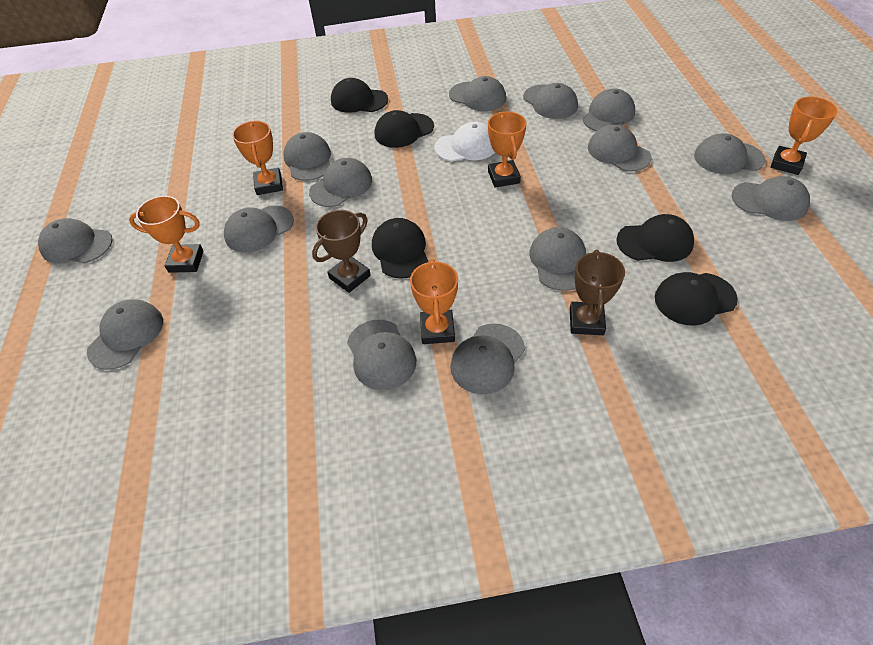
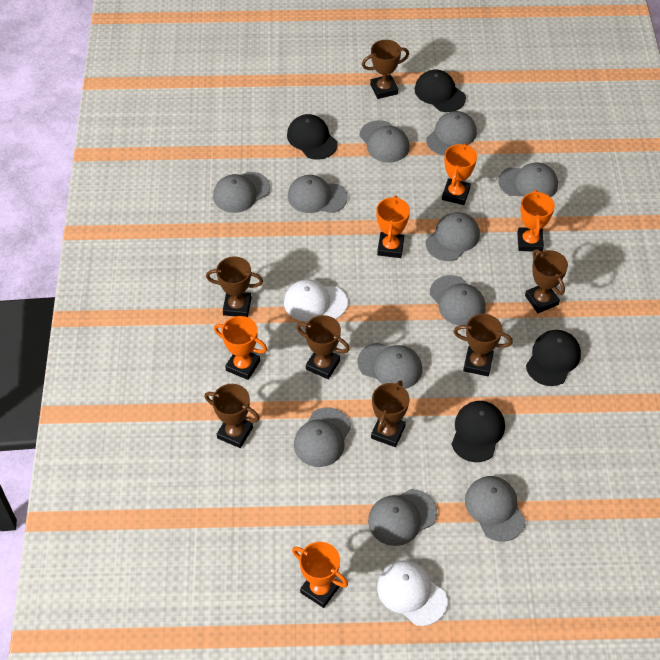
black cap: [331,78,388,113] [372,218,428,279] [375,110,434,148] [616,214,694,262] [655,272,738,326] = 5 -> [287,114,338,160] [415,69,466,112] [451,401,505,462] [526,330,581,386] = 4
brown trophy: [312,210,371,293] [570,250,625,335] = 2 -> [205,384,260,448] [206,257,263,317] [296,315,350,379] [362,40,409,99] [371,380,409,447] [453,314,513,376] [525,249,568,313] = 7
grey cap: [38,218,113,263] [87,299,163,370] [224,205,294,253] [284,132,331,181] [309,158,372,207] [347,320,416,390] [449,76,506,111] [450,323,525,394] [523,83,578,119] [529,227,586,291] [583,88,635,131] [588,125,652,172] [694,133,765,174] [732,176,810,221] = 14 -> [213,172,270,213] [288,175,347,213] [294,407,351,467] [358,343,422,389] [359,120,410,163] [368,489,437,546] [426,111,477,156] [426,212,480,261] [430,275,486,326] [465,476,526,542] [498,162,558,197] = 11
white cap: [434,122,495,161] = 1 -> [284,279,348,322] [377,561,447,626] = 2

